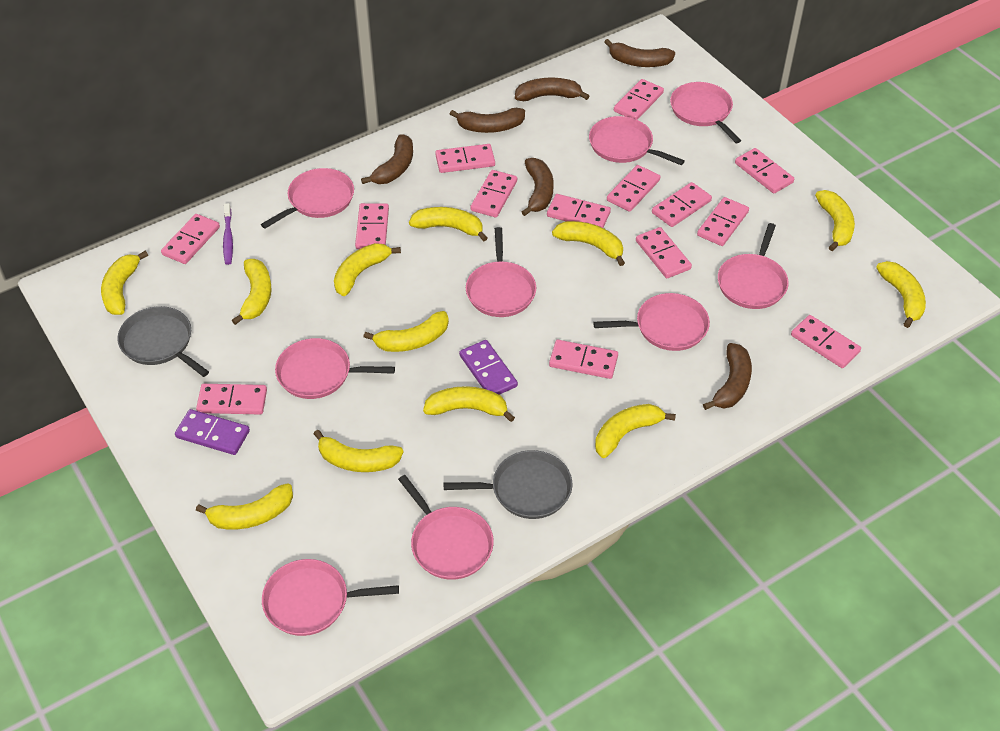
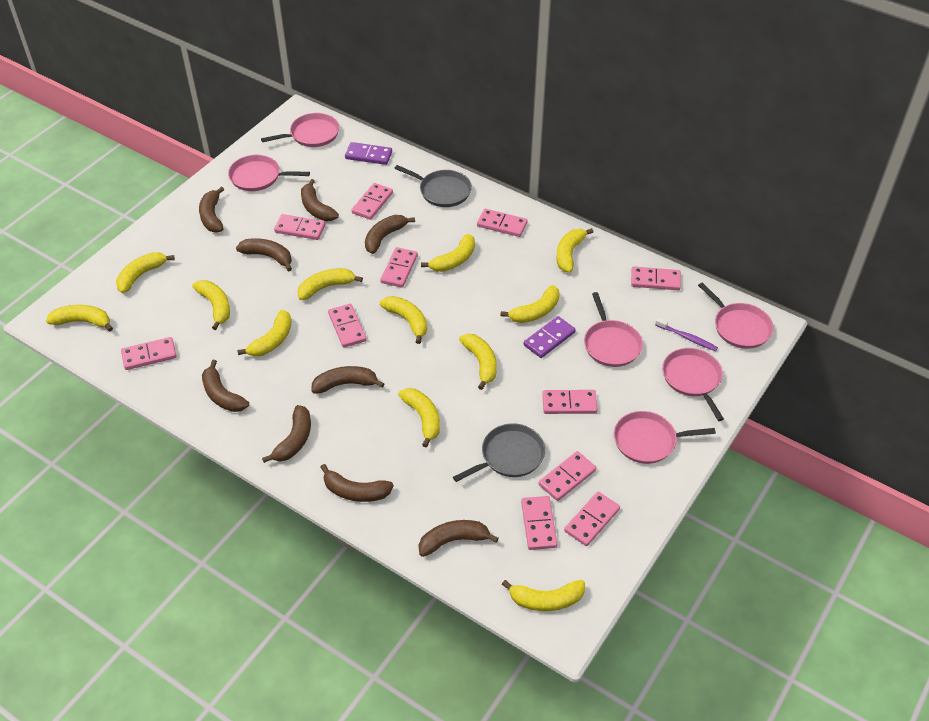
brown banana: [361,134,413,184] [450,108,525,133] [515,78,589,101] [522,158,554,216] [604,39,675,67] [703,343,752,410] = 6 -> [199,186,224,232] [202,360,249,412] [236,238,292,271] [262,405,311,463] [301,179,339,221] [311,366,384,394] [320,464,394,502] [365,215,415,254] [419,520,499,557] = 9
pink domino: [161,214,220,264] [196,384,267,415] [355,203,389,249] [435,144,495,173] [470,170,517,217] [547,194,611,228] [549,340,618,379] [607,165,660,212] [614,79,664,120] [636,227,692,278] [652,182,712,227] [697,197,749,246] [735,148,794,193] [791,315,861,368] = 14 -> [121,337,177,370] [274,214,325,240] [328,304,367,348] [352,183,393,220] [380,247,418,288] [477,209,528,237] [521,496,557,550] [539,451,596,501] [542,390,598,414] [564,492,620,546] [631,266,681,290] = 11
pink pan: [261,168,354,229] [262,559,399,636] [275,338,395,399] [398,475,494,580] [466,227,536,317] [589,116,685,165] [593,293,710,351] [670,82,741,143] [718,223,789,309] = 9 -> [228,155,310,191] [261,113,339,147] [584,292,643,367] [614,411,716,464] [662,348,724,421] [698,283,774,349] = 6

